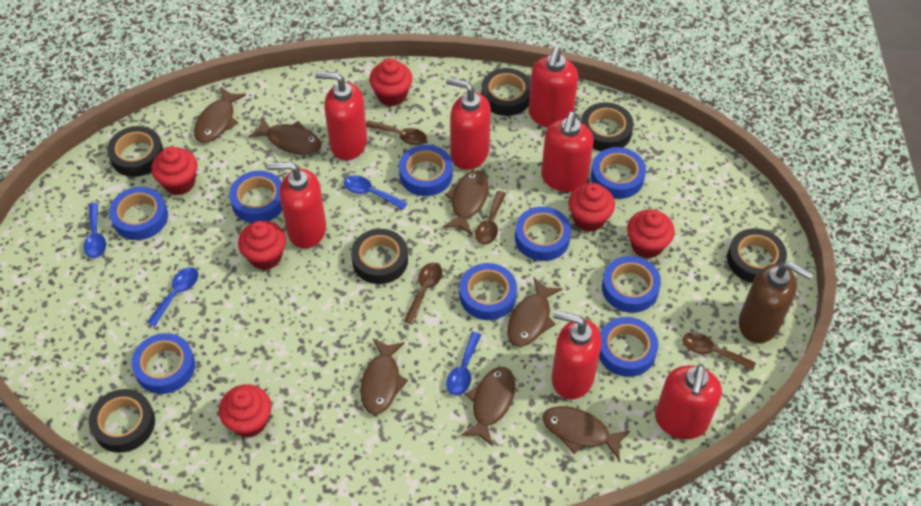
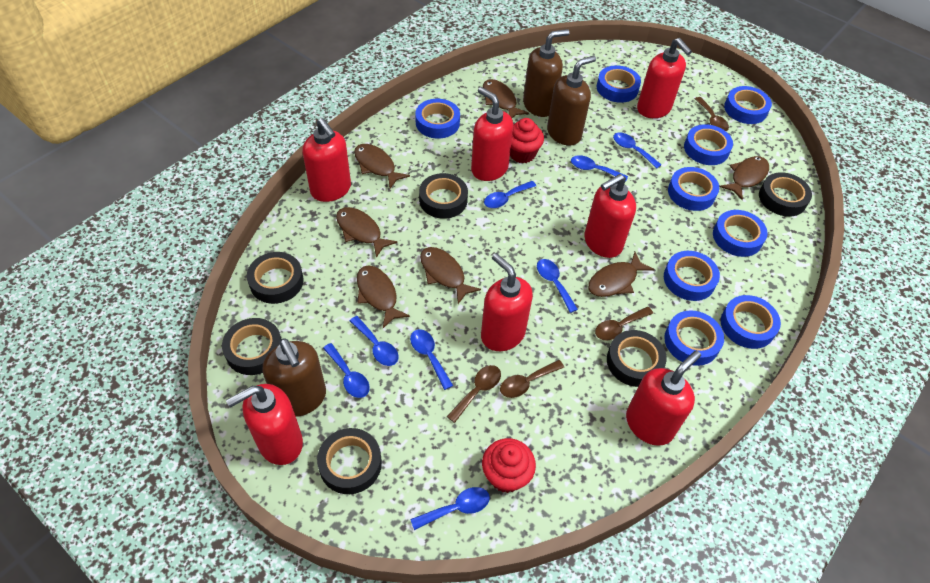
blue spoon: [84,203,106,258] [147,267,198,327] [344,175,407,210] [446,332,481,396] = 4 -> [323,343,370,398] [350,316,398,366] [410,329,453,390] [410,487,490,530] [484,181,536,208] [537,259,578,313] [571,155,628,182] [613,132,661,169] = 8
brown soap dispenser: [739,262,814,343] = 1 -> [263,338,326,417] [523,29,569,117] [547,55,596,146] = 3
red cupcake: [151,146,197,195] [219,384,271,438] [238,221,286,270] [369,58,413,106] [568,183,615,232] [627,209,675,259] = 6 -> [482,438,536,493] [510,118,544,163] = 2

